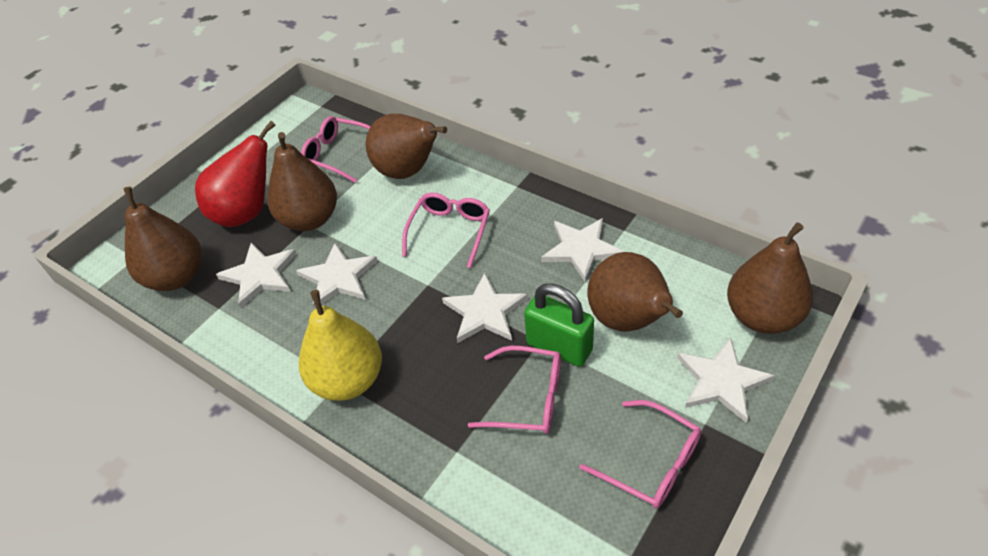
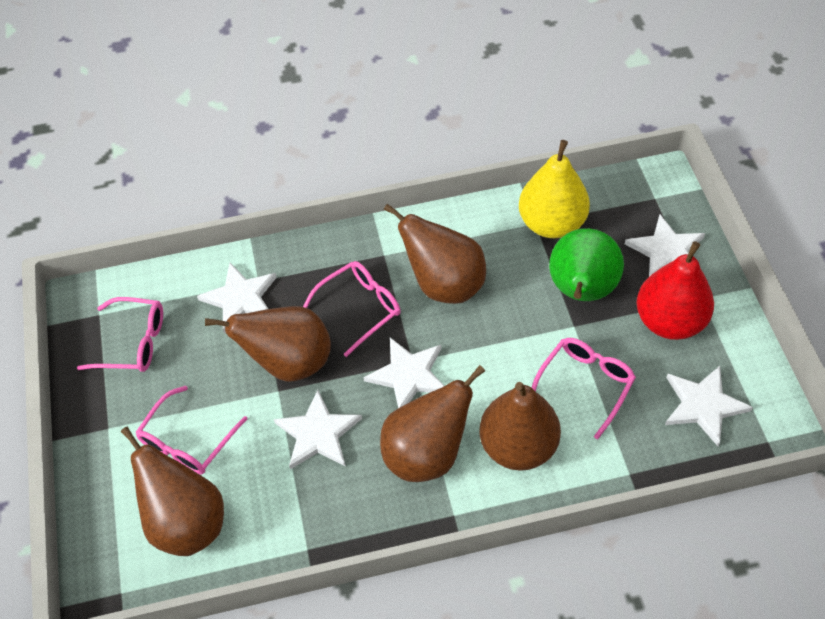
green padlock: [524,283,594,367] = 1 -> none = 0
green pear: none = 0 -> [549,228,624,301] = 1

